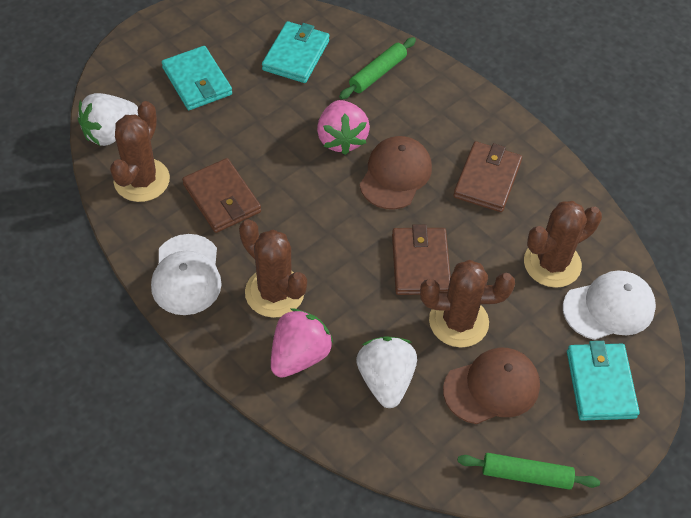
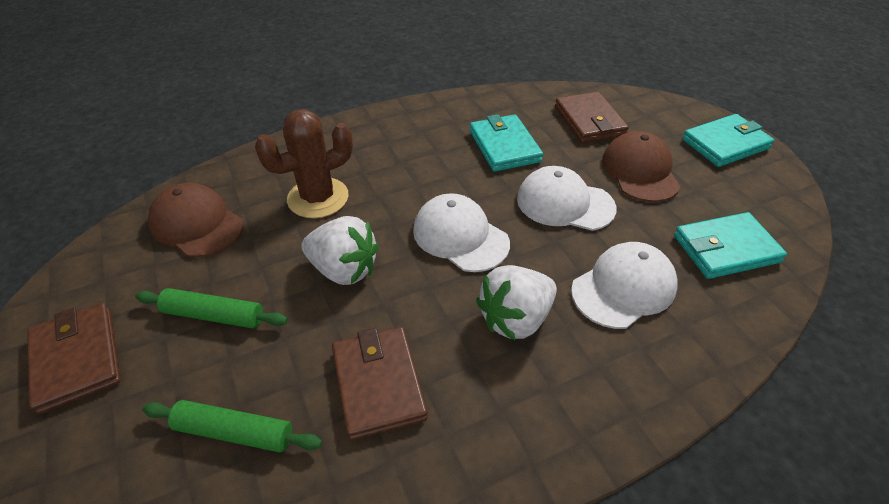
brown cactus: [110,101,170,202] [239,219,307,318] [420,260,515,348] [524,201,602,288] = 4 -> [255,109,353,218] = 1
pink strawberry: [271,308,333,378] [317,100,370,155] = 2 -> none = 0
white cap: [151,234,222,315] [563,271,656,340] = 2 -> [413,193,510,272] [517,166,617,231] [571,242,678,329] = 3

